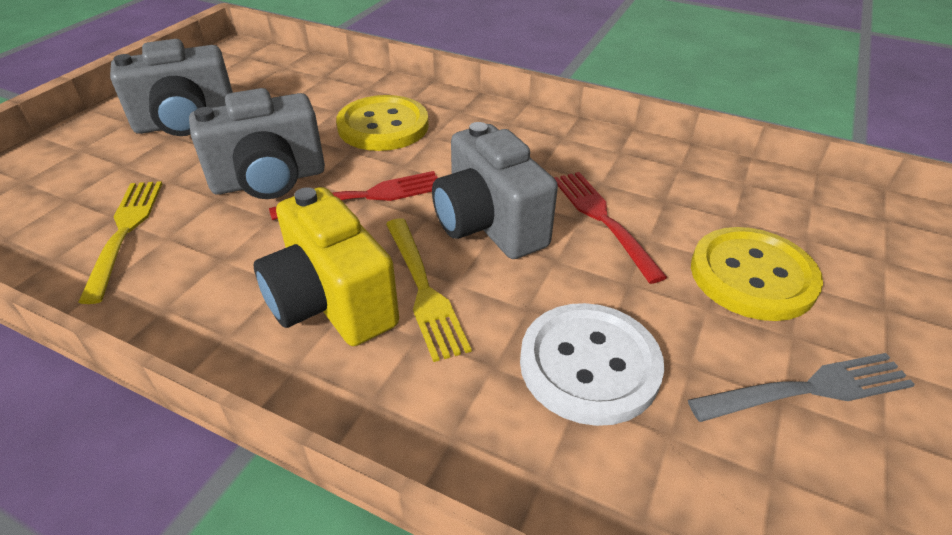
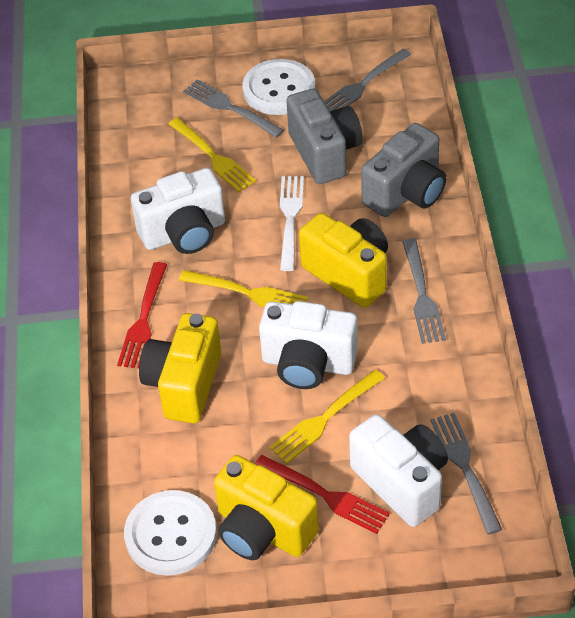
grey camera: [110,39,233,136] [189,88,325,199] [432,122,558,259] = 3 -> [286,89,362,184] [361,123,446,217] = 2
grey fork: [688,353,915,422] = 1 -> [183,79,284,138] [324,48,412,111] [402,238,446,344] [430,413,502,534] = 4
white button: [520,303,664,426] = 1 -> [124,490,217,576] [242,59,315,115] = 2
white camera: none = 0 -> [131,168,225,254] [259,301,358,389] [349,414,448,527] = 3
white fork: none = 0 -> [280,176,304,271] = 1
yellow button: [336,95,429,151] [691,227,823,321] = 2 -> none = 0
yellow camera: [254,187,399,346] = 1 -> [139,313,221,423] [214,455,319,560] [299,213,388,308] = 3
yellow fork: [78,181,162,304] [386,218,471,362] = 2 -> [168,118,256,192] [179,270,308,307] [269,370,385,464] = 3

